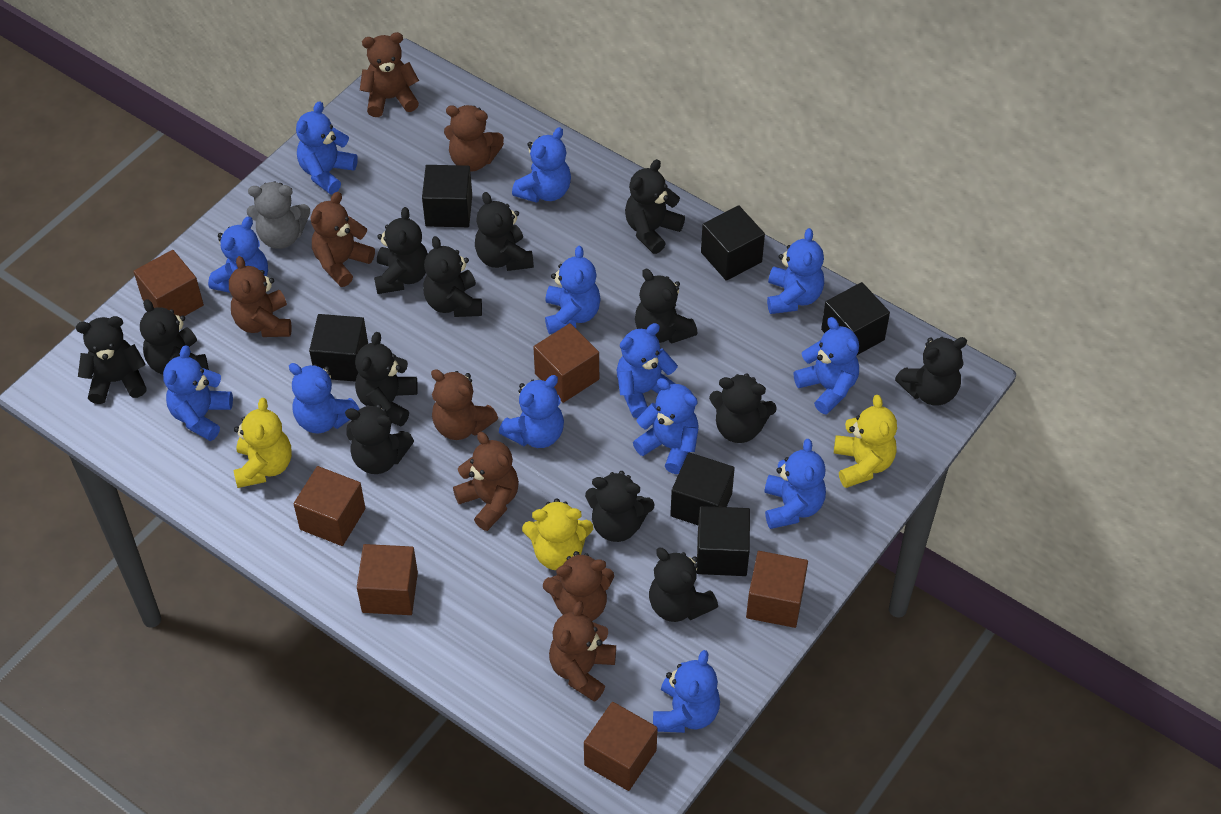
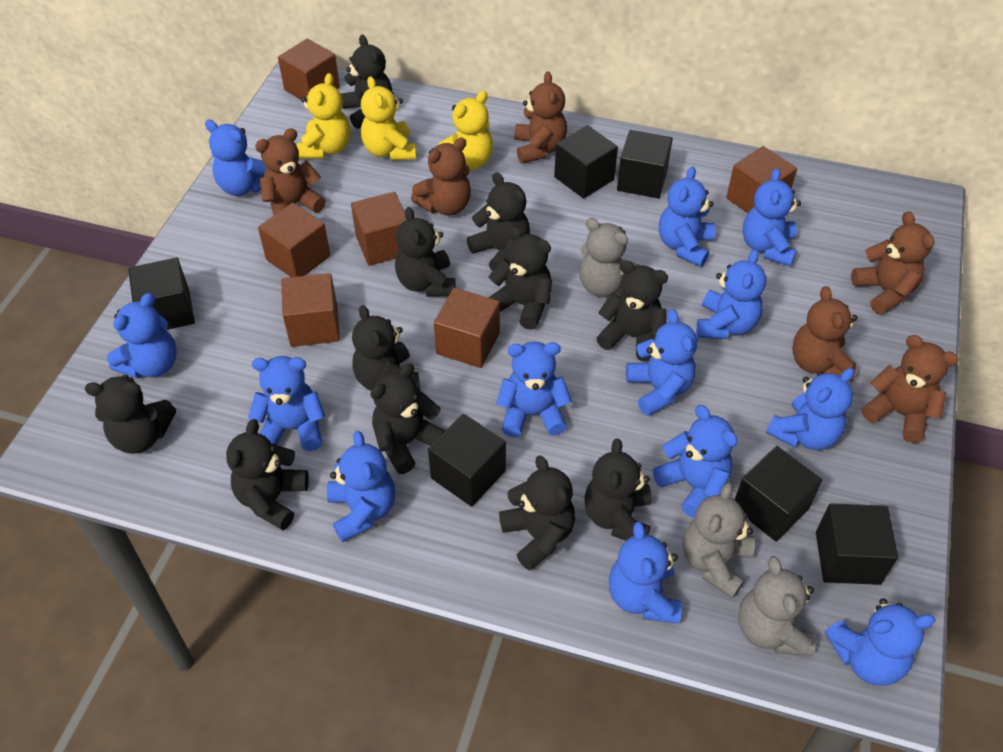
black teddy bear: [76,316,147,404] [140,299,209,375] [345,404,414,474] [355,332,418,427] [374,207,428,294] [423,236,482,317] [475,192,534,271] [585,471,655,542] [625,159,685,254] [635,269,697,344] [649,548,718,622] [709,373,777,443] [895,337,967,405] = 13 -> [85,374,176,454] [226,419,309,530] [341,35,392,129] [352,305,420,392] [370,363,445,474] [395,207,456,296] [467,172,530,271] [488,227,552,330] [499,455,575,570] [584,438,652,541] [596,260,668,362] = 11
brown teddy bear: [229,256,291,337] [311,192,375,287] [360,32,419,117] [431,369,498,440] [444,105,504,172] [453,432,519,531] [543,551,614,621] [549,601,616,702] = 8 -> [255,128,326,215] [411,137,471,216] [514,71,567,164] [792,286,858,382] [851,211,934,315] [862,335,959,443] = 6
grey teddy bear: [247,181,310,249] = 1 -> [579,218,639,297] [683,483,755,598] [738,556,816,655] = 3

